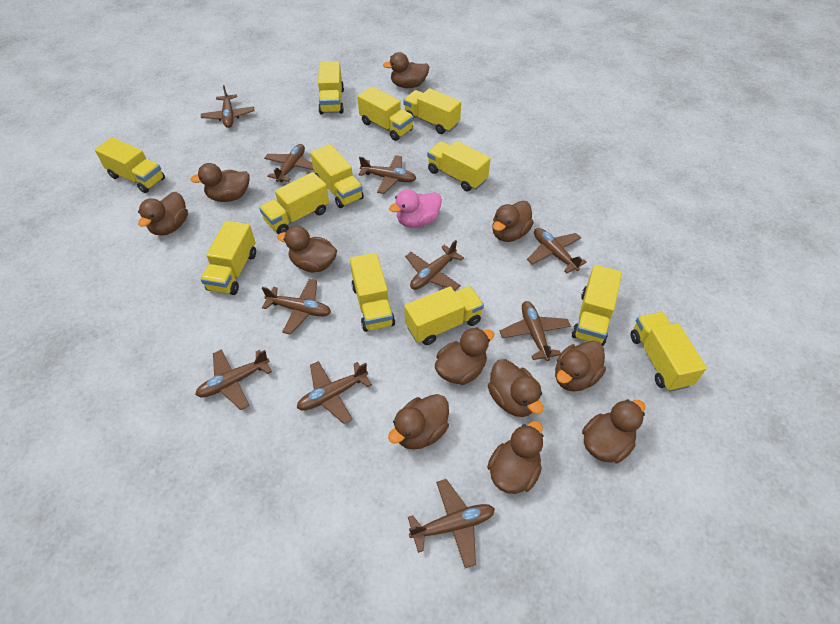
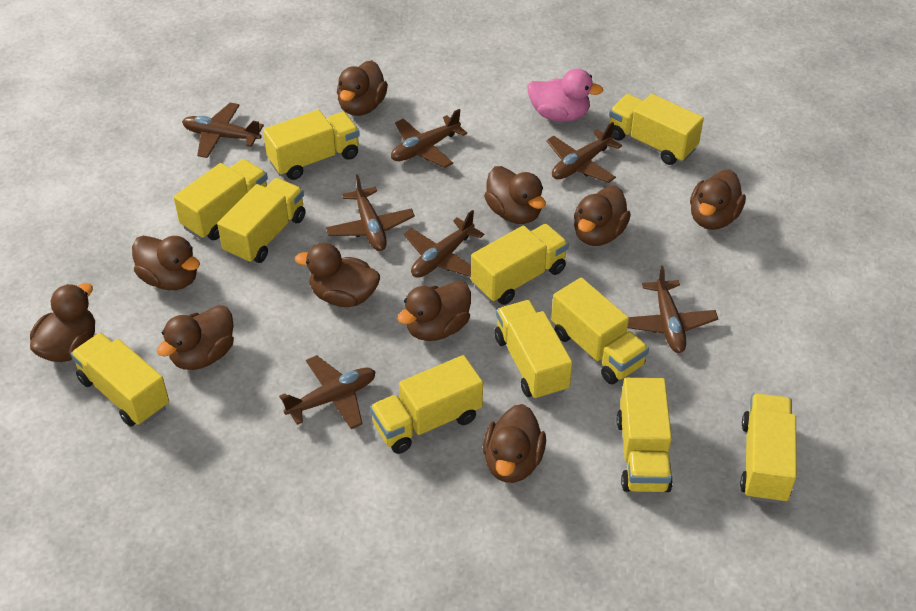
brown duck: [138,192,188,236] [190,163,250,202] [277,226,337,272] [383,52,429,88] [388,394,449,450] [435,327,494,385] [487,421,543,494] [488,359,543,417] [492,201,534,242] [555,340,606,391] [582,399,645,463] = 11 -> [30,283,95,362] [132,236,200,290] [157,305,234,370] [295,243,380,307] [337,60,388,116] [397,281,471,341] [483,404,546,483] [484,166,546,224] [574,186,631,246] [690,170,746,230] = 10
brown plane: [195,349,272,410] [201,85,254,128] [262,279,331,335] [264,144,313,182] [297,361,372,424] [359,155,416,194] [405,240,464,291] [408,479,495,568] [500,301,571,361] [527,228,587,273] = 10 -> [182,103,264,158] [279,355,376,429] [326,175,415,251] [391,109,467,168] [404,210,484,278] [546,122,622,183] [628,266,718,353] = 7
yellow truck: [95,137,165,193] [201,221,256,295] [259,172,329,234] [310,144,364,208] [318,61,344,114] [350,253,395,332] [357,87,414,141] [403,88,461,134] [404,286,484,345] [427,141,491,191] [572,265,622,346] [631,312,707,392] = 12 -> [71,333,169,426] [174,159,268,240] [217,178,305,264] [263,110,360,180] [370,355,483,454] [471,224,569,305] [494,300,572,400] [551,277,649,384] [609,94,704,165] [617,378,673,492] [740,393,797,504] = 11

